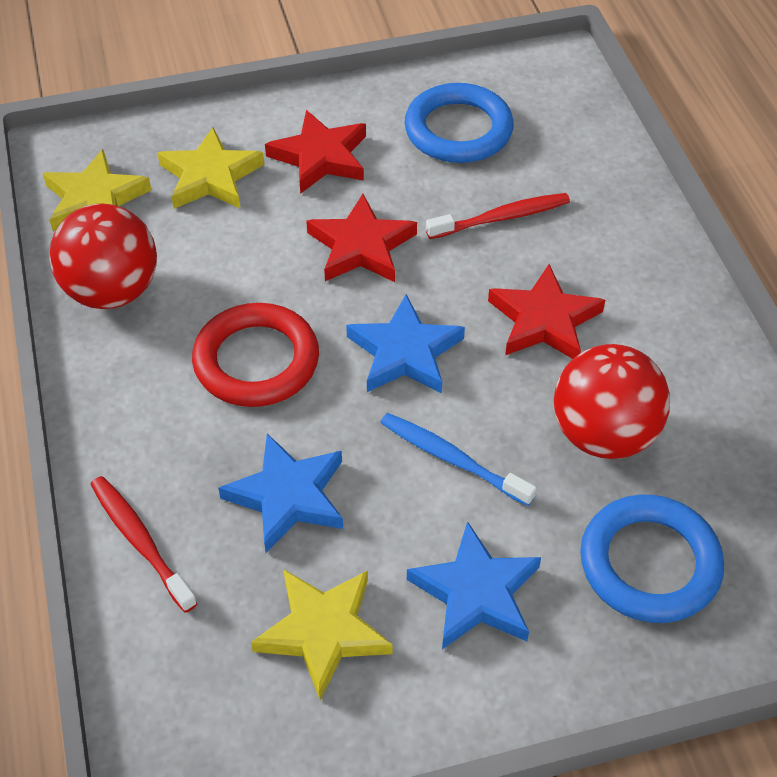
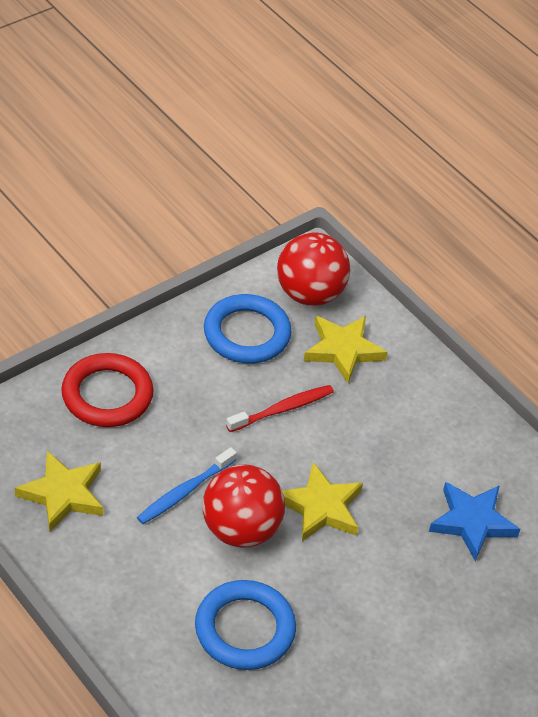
blue star: [218,434,343,553] [346,294,465,394] [407,521,541,649] = 3 -> [429,482,520,561] = 1
red star: [265,110,366,194] [306,194,417,282] [488,264,605,359] = 3 -> none = 0
red toothbrush: [90,476,198,613] [426,193,570,239] = 2 -> [226,385,334,432] = 1

